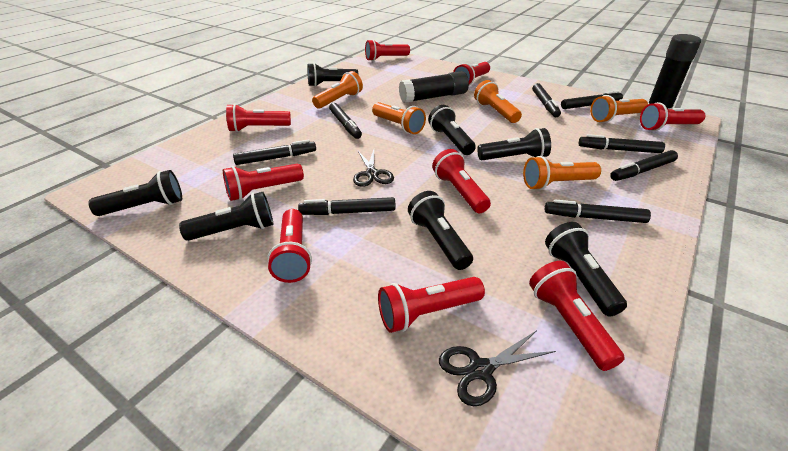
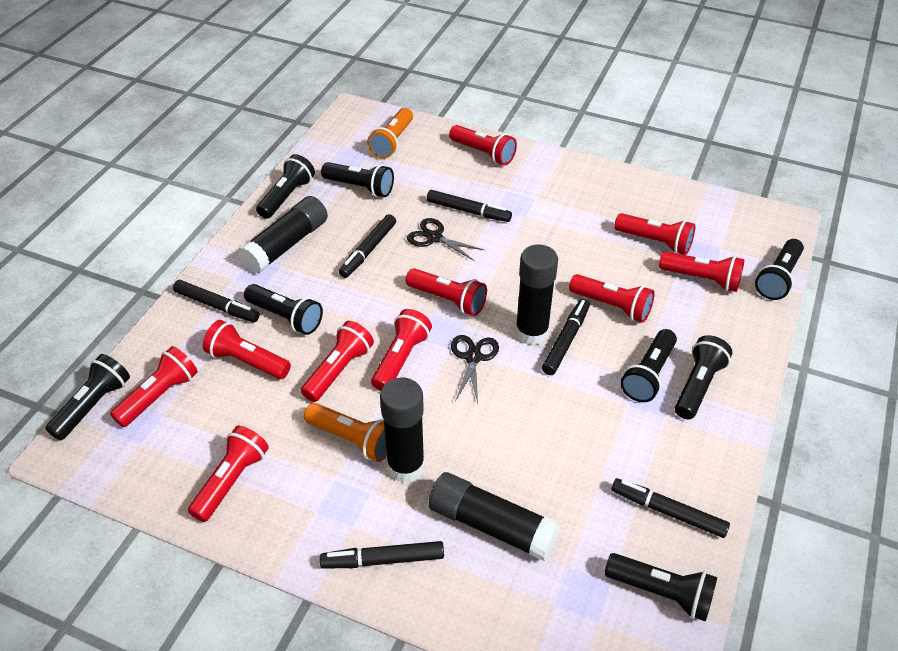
black flashlight: [88,170,182,216] [179,192,273,241] [307,63,359,87] [408,191,473,270] [428,105,476,155] [477,128,551,160] [545,222,627,317] = 7 -> [45,354,130,440] [244,284,323,335] [256,154,315,219] [321,162,394,197] [605,553,717,622] [620,329,677,402] [675,335,732,420] [755,239,804,300] = 8
black glue stick: [399,71,469,103] [648,34,701,109] = 2 -> [238,196,328,274] [380,377,425,483] [428,472,560,561] [515,245,558,345] = 4
black marker: [233,139,316,165] [298,197,396,215] [329,103,362,139] [532,83,561,117] [545,200,651,223] [561,91,623,109] [579,134,665,153] [610,150,678,181] = 8 -> [173,280,259,322] [320,541,444,569] [339,214,396,278] [427,190,512,222] [542,299,590,375] [611,478,730,538] = 6
orange flashlight: [312,71,363,109] [372,102,426,134] [474,80,522,123] [523,156,601,190] [590,95,648,123] = 5 -> [304,403,387,462] [367,108,413,158] = 2
red flashlight: [223,164,304,201] [226,104,291,132] [267,209,312,283] [365,39,410,61] [378,277,485,333] [432,149,491,213] [453,62,490,86] [529,261,625,371] [640,102,705,131] = 9 -> [110,346,198,427] [188,426,269,522] [203,320,291,379] [301,321,374,402] [371,309,432,391] [406,268,487,316] [449,125,517,165] [569,274,655,323] [614,213,695,255] [659,251,744,292] = 10

